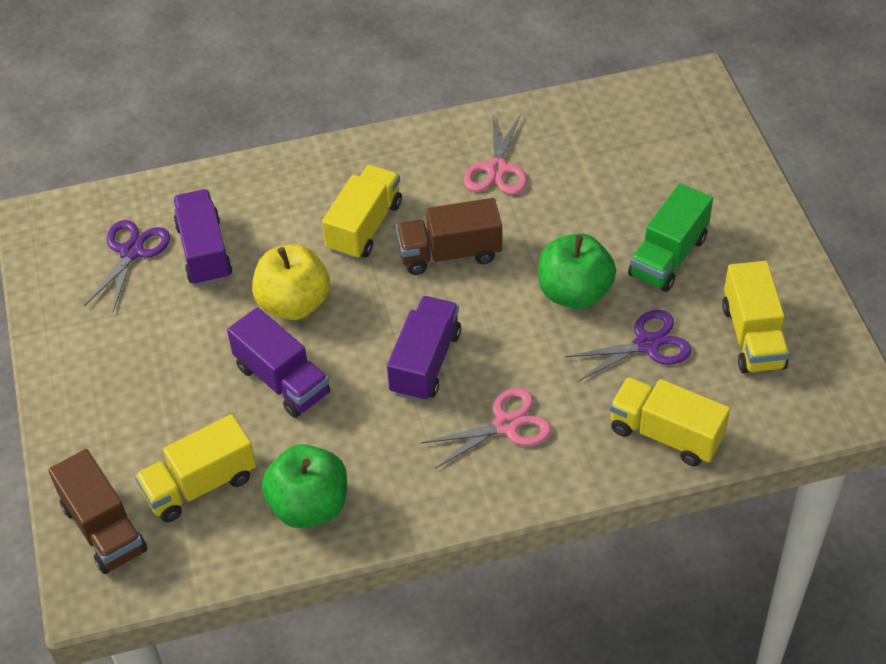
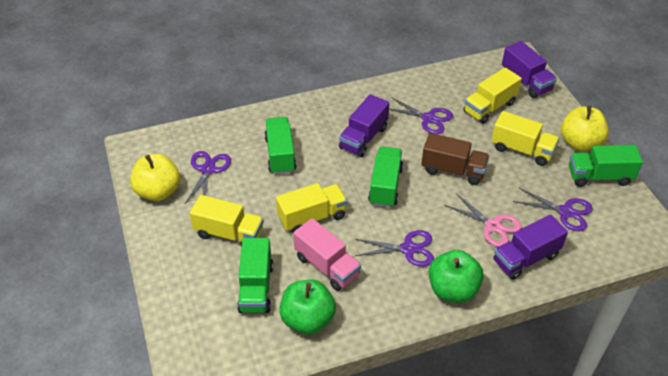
brown truck: [48,449,148,574] [396,198,502,275] = 2 -> [421,133,490,185] = 1
green truck: [628,183,713,292] = 1 -> [237,238,273,313] [264,117,297,174] [368,147,403,208] [569,145,643,187] = 4
pink scissors: [421,388,552,469] [463,116,527,195] = 2 -> [445,194,522,247] = 1
pink truck: none = 0 -> [293,218,361,291] = 1
purple scissors: [84,220,170,313] [565,310,691,382] = 2 -> [185,151,231,204] [355,230,434,267] [389,97,453,134] [513,188,593,231] = 4
yellow apple: [252,244,330,320] = 1 -> [130,154,180,201] [561,106,609,151] = 2

